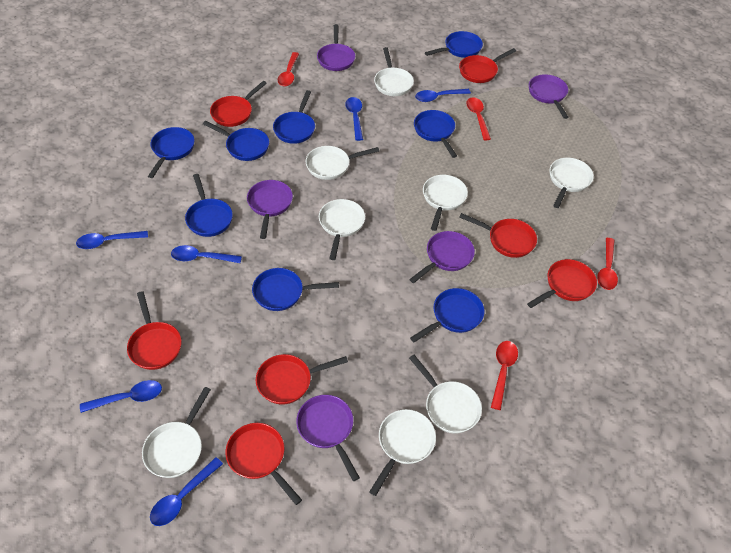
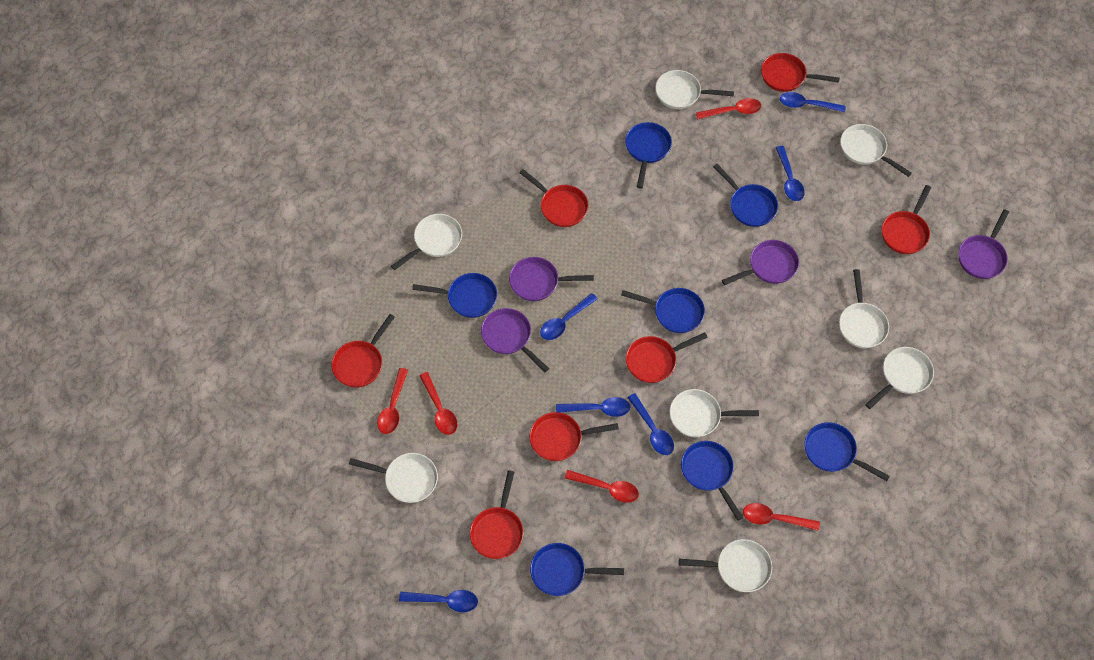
blue pan: [148,127,195,178] [185,174,233,237] [203,121,269,161] [252,268,339,311] [273,90,315,144] [410,288,484,342] [414,110,457,158] [425,31,483,58] = 8 -> [412,273,497,318] [530,543,624,596] [621,288,705,333] [625,122,672,189] [681,441,743,521] [713,164,778,227] [804,422,890,481] = 7
purple pan: [247,180,293,239] [296,395,360,481] [317,24,355,71] [409,231,475,283] [529,74,568,119] = 5 -> [481,308,549,372] [509,257,594,301] [722,240,799,285] [958,209,1009,279] = 4
red spoon: [278,52,299,86] [466,97,491,141] [491,341,518,410] [597,238,618,290] = 4 -> [377,368,408,434] [419,372,457,435] [565,470,639,503] [696,98,761,119] [743,503,820,531] = 5

